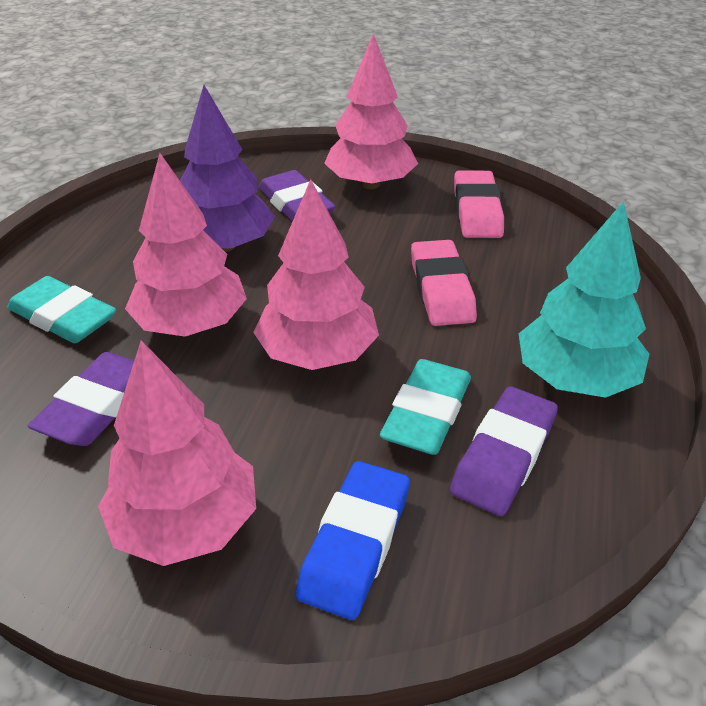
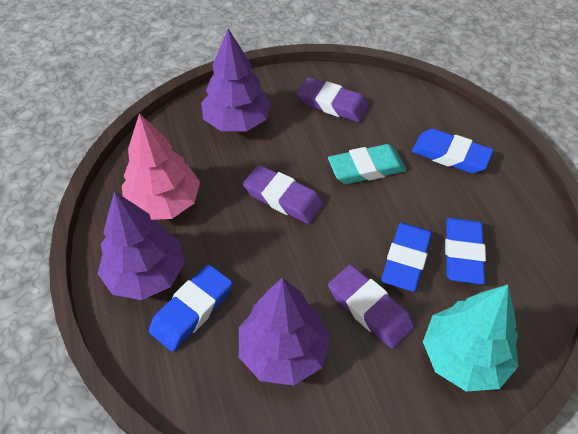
blue eraser: [296,461,410,620] = 1 -> [149,264,232,352] [381,223,432,292] [412,129,494,173] [445,218,486,285] = 4
pink eraser: [411,240,477,326] [454,171,504,238] = 2 -> none = 0
pink tree: [98,341,256,566] [125,153,247,337] [253,179,379,370] [324,34,418,189] = 4 -> [122,113,200,220] = 1
purple tree: [180,85,275,252] = 1 -> [98,191,185,300] [201,29,271,131] [239,278,331,385] = 3
turquoise eraser: [7,276,116,343] [380,359,471,455] = 2 -> [328,144,406,184] = 1

